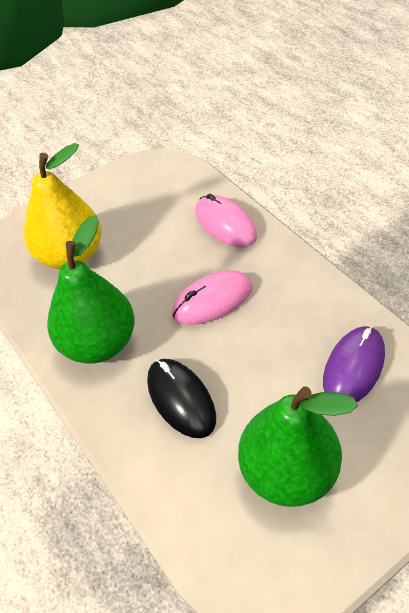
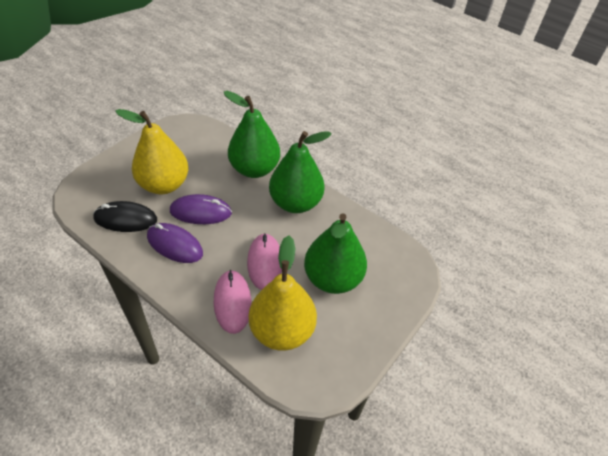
green pear: [47,215,135,363] [238,386,358,507] = 2 -> [224,91,280,178] [269,131,332,213] [304,213,367,294] = 3
purple mouse: [323,326,385,402] = 1 -> [147,223,203,263] [170,194,232,224] = 2
yellow pear: [24,143,102,269] = 1 -> [115,109,188,194] [249,235,317,351] = 2

